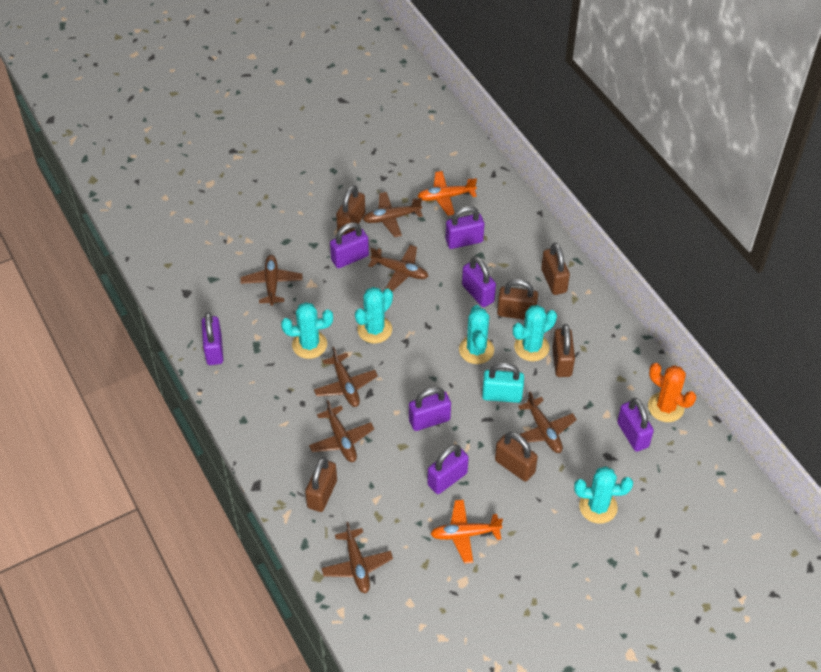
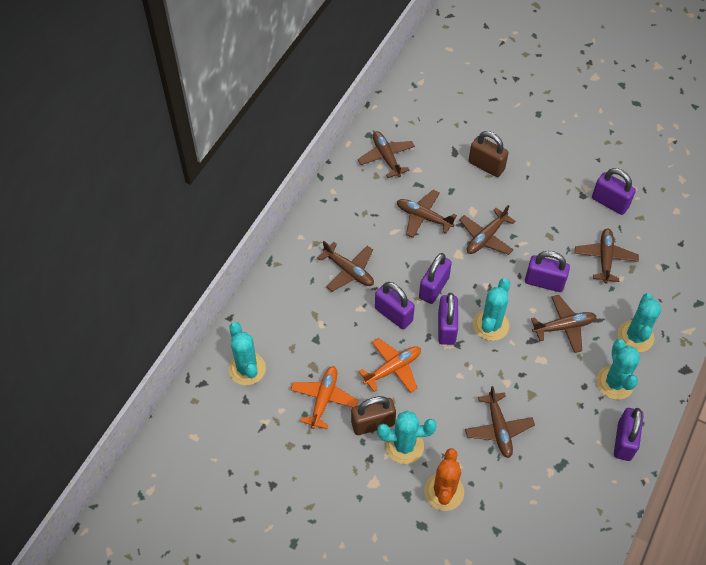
brown padlock: [305,457,337,512] [336,185,365,235] [495,432,538,482] [497,279,538,320] [541,243,570,295] [552,324,575,377] = 6 -> [351,396,396,435] [469,131,509,177] = 2
purple padlock: [202,312,223,365] [330,222,369,268] [409,387,451,431] [427,444,469,494] [446,206,484,249] [462,256,496,307] [617,398,654,452] = 7 -> [375,282,415,329] [419,253,452,304] [438,293,458,345] [525,251,570,292] [592,168,636,215] [614,408,644,461] = 6
turquoise padlock: [482,362,524,403] = 1 -> none = 0

